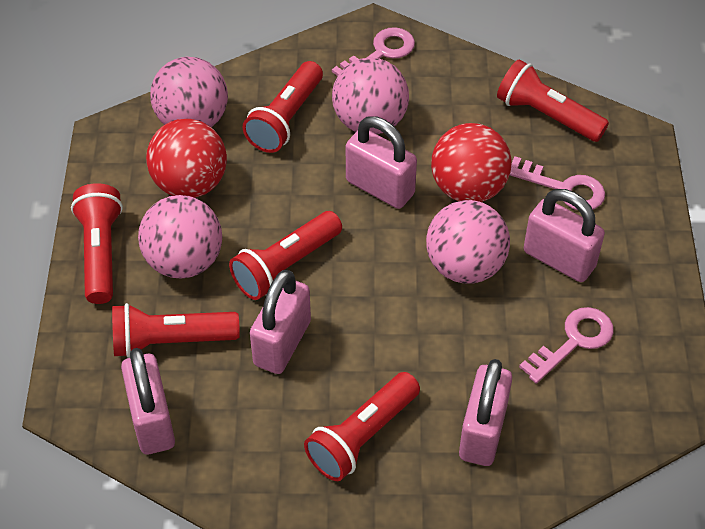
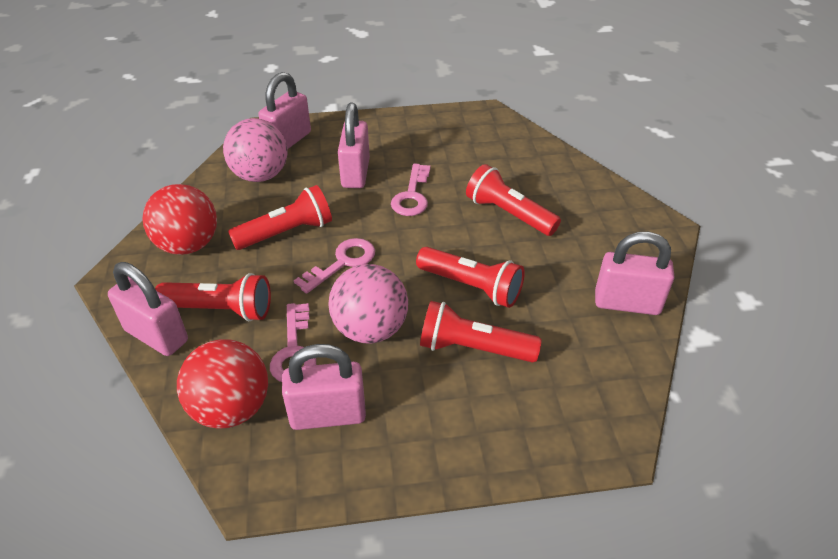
pink ball: [138,195,222,279] [150,57,228,127] [332,58,409,134] [426,200,510,284] = 4 -> [223,118,288,182] [328,264,408,343] = 2
red flashlight: [71,183,123,304] [112,303,240,358] [229,211,342,300] [242,61,323,153] [304,372,420,481] [497,59,609,142] = 6 -> [155,273,271,321] [228,185,332,250] [416,247,525,308] [420,301,542,363] [466,164,561,236] = 5

